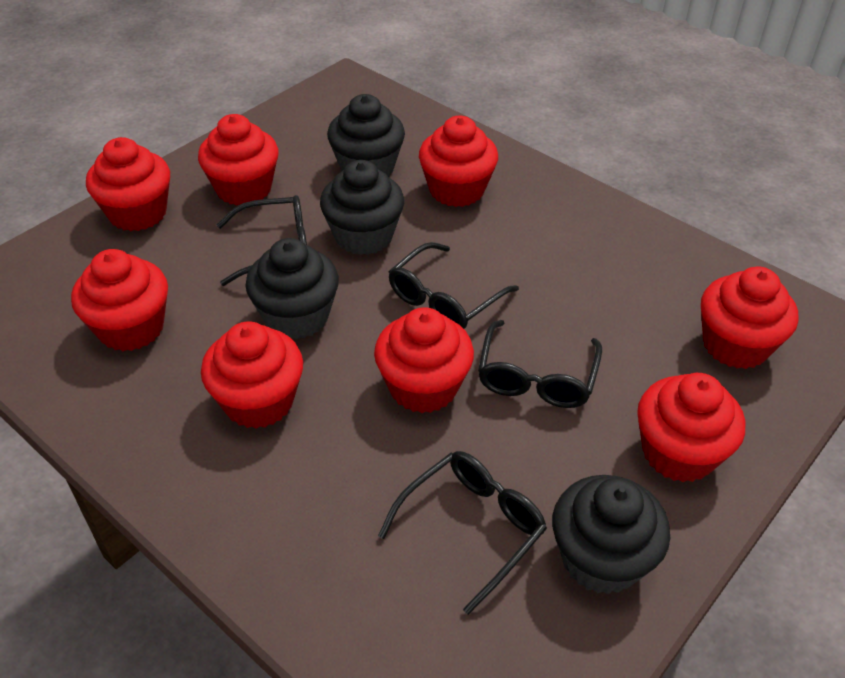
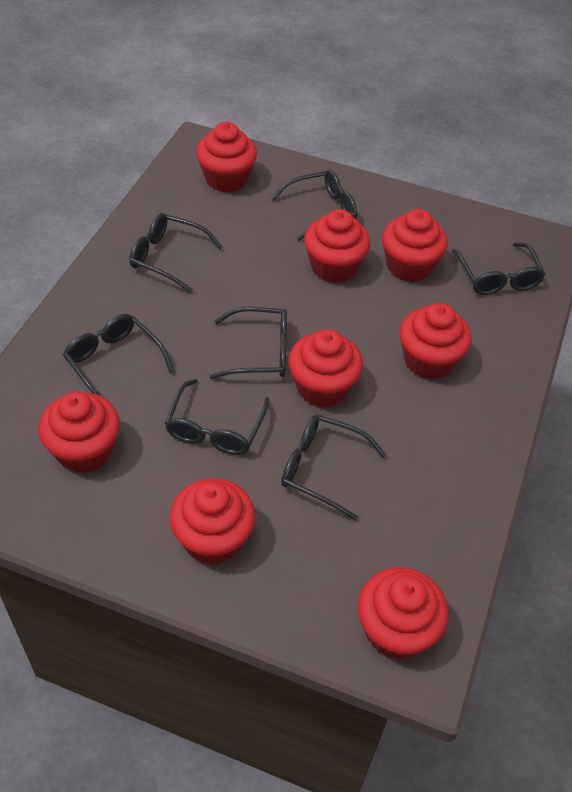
black cupcake: [245,238,339,339] [320,160,404,255] [327,94,405,177] [552,475,670,594] = 4 -> none = 0
black glasses: [217,195,307,286] [378,451,547,615] [388,242,519,329] [478,320,602,408] = 4 -> [63,314,174,396] [129,213,223,293] [165,379,270,455] [210,307,287,379] [271,169,357,241] [281,415,386,521] [452,242,545,295] = 7

